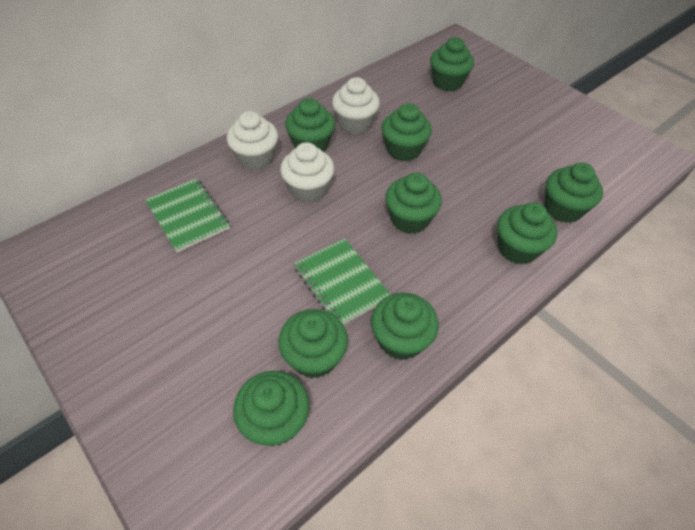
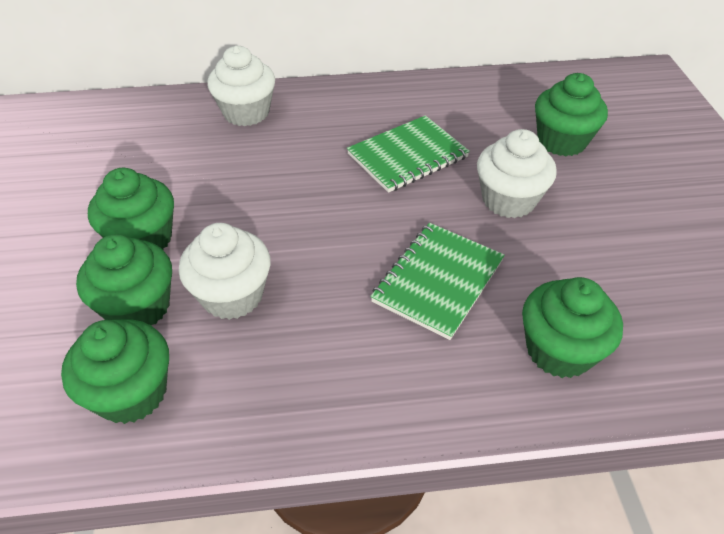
green cupcake: [233,371,310,446] [278,309,348,378] [285,98,335,152] [371,293,439,360] [382,103,432,161] [385,172,442,234] [430,37,474,91] [497,202,557,265] [544,163,603,223] = 9 -> [61,319,169,424] [76,234,172,325] [88,168,174,249] [522,277,623,378] [535,73,608,156] = 5

